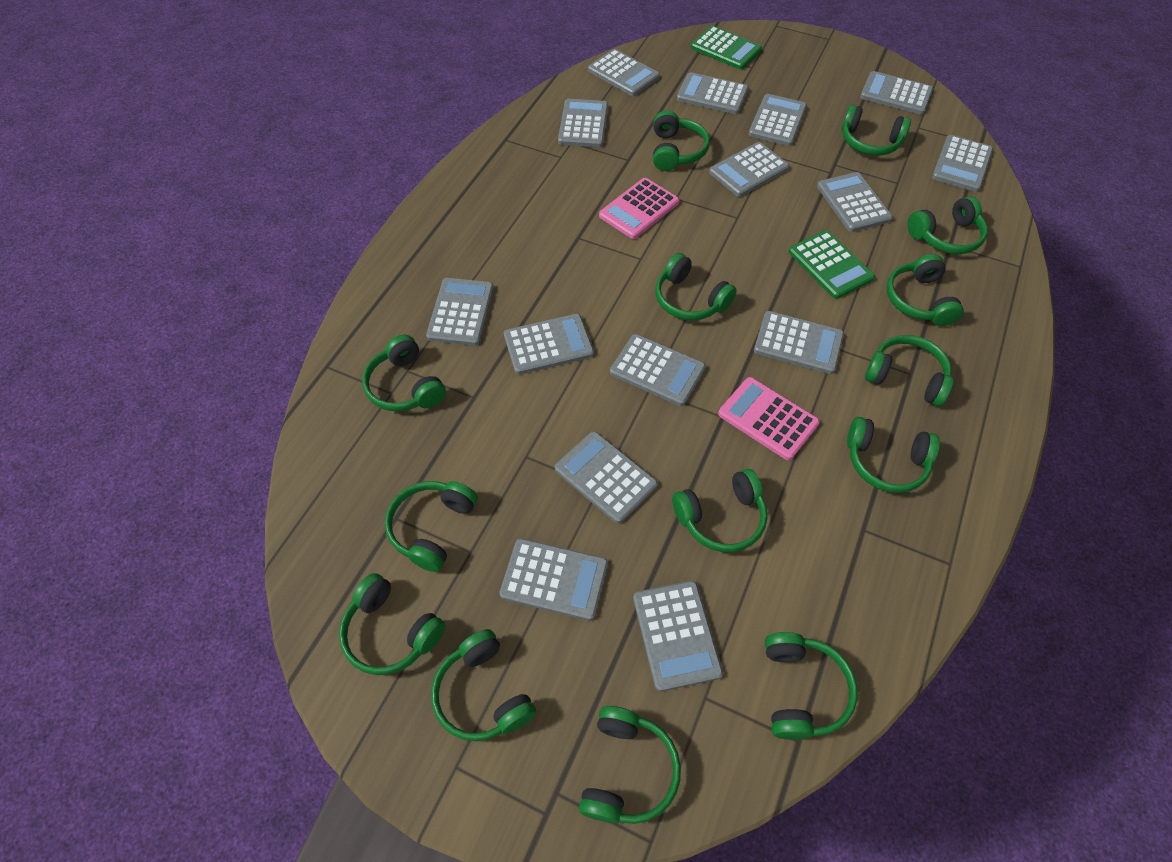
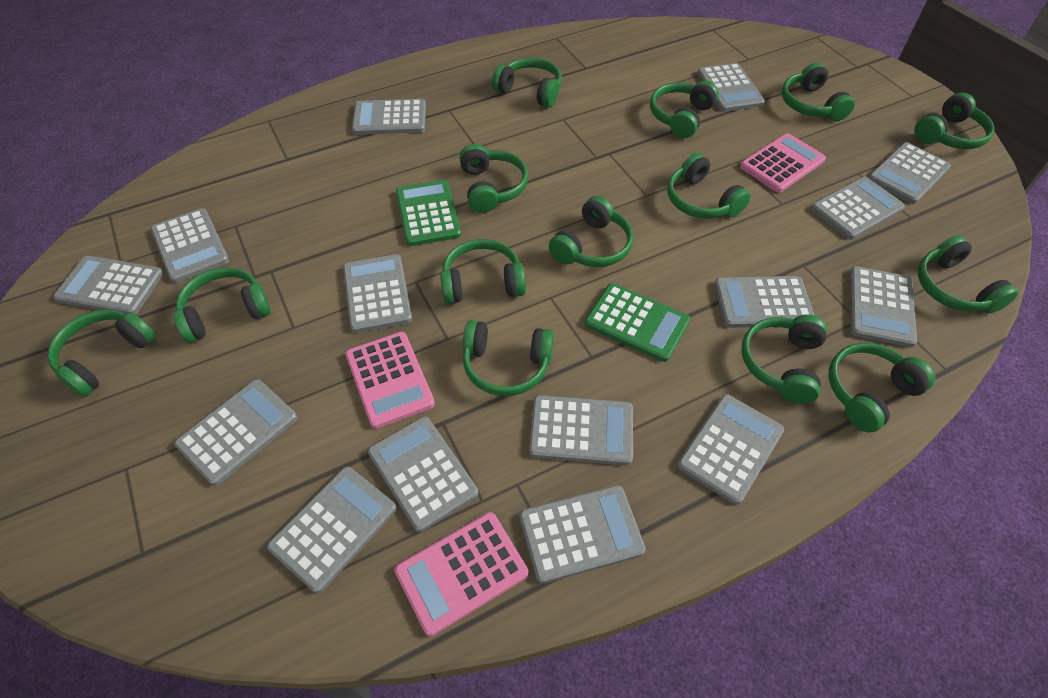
pink calculator: [599,178,679,239] [718,377,820,460] = 2 -> [345,332,435,429] [394,512,528,636] [740,133,826,193] = 3

